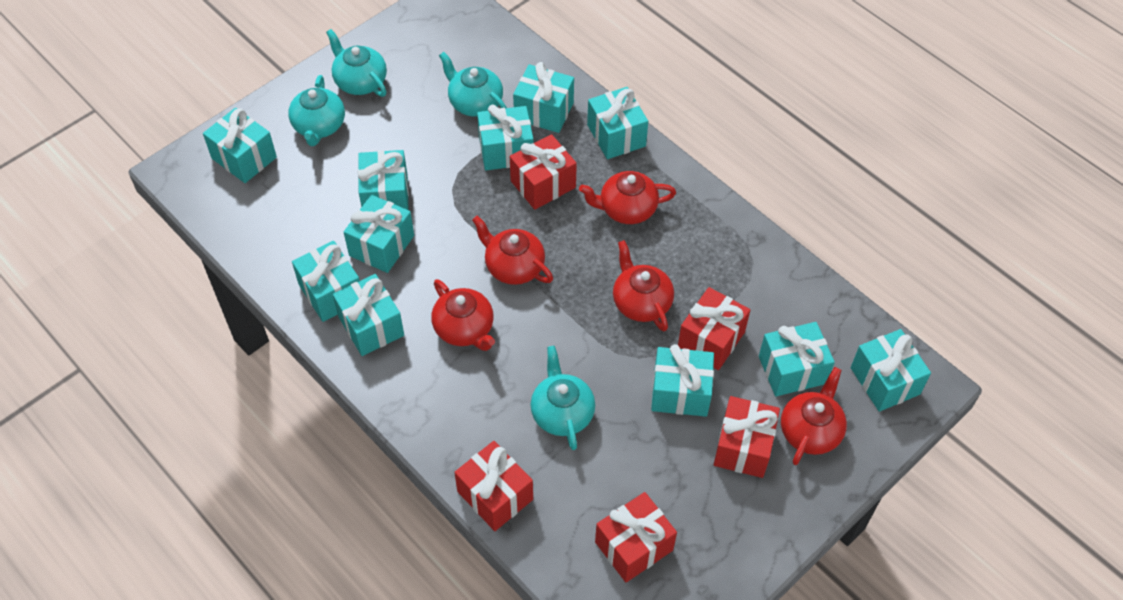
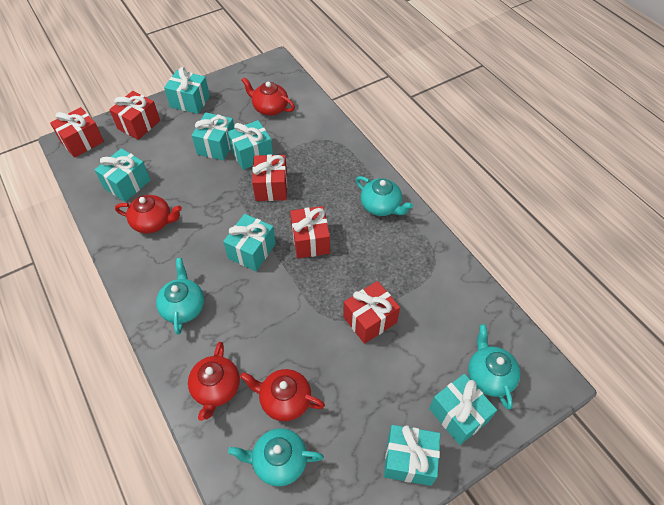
red teapot: [431,279,495,351] [472,216,553,285] [579,171,676,224] [613,240,674,331] [781,367,847,465] = 5 -> [115,195,182,233] [188,342,240,421] [240,369,325,421] [241,77,295,116] = 4
turquoise gift: [203,108,277,183] [292,241,360,322] [333,274,404,356] [344,195,414,273] [358,150,409,210] [477,104,534,170] [513,62,574,133] [587,87,648,159] [651,344,714,417] [759,322,835,396] [851,329,931,412] = 11 -> [95,148,150,202] [164,67,210,114] [192,113,235,161] [223,214,276,271] [227,120,273,170] [384,425,440,486] [429,374,497,445] = 7

